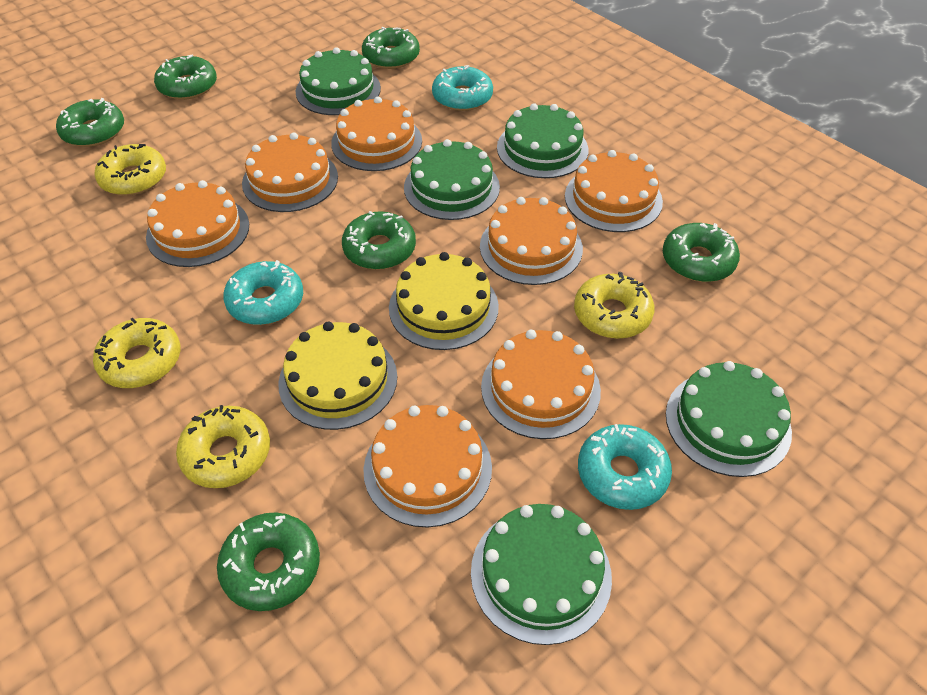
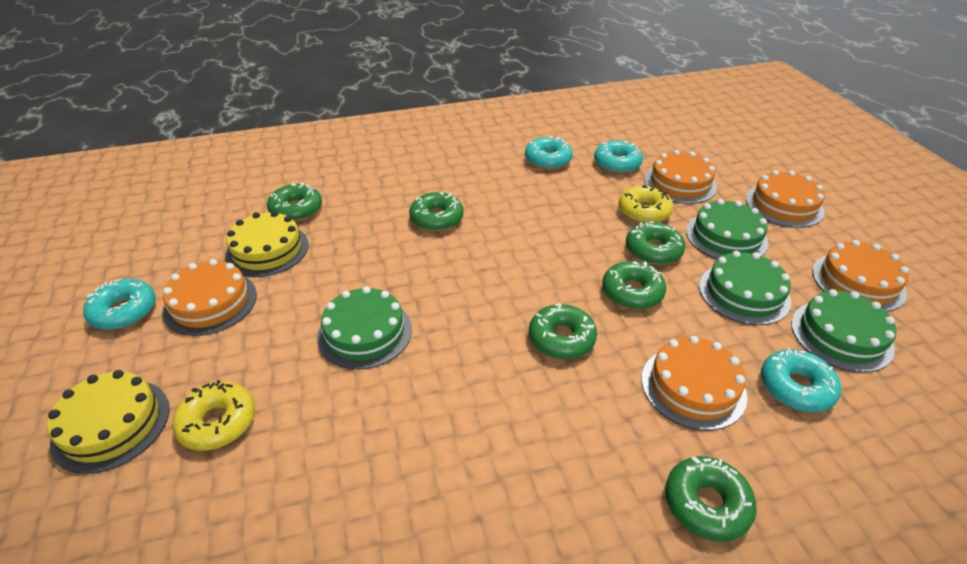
green cake: [296,47,381,115] [404,139,500,220] [471,504,612,645] [497,103,588,178] [666,361,792,477] = 5 -> [317,286,412,369] [686,199,769,259] [699,251,791,325] [791,289,896,373] = 4
orange cake: [146,180,249,267] [242,132,338,212] [331,96,422,171] [363,405,492,528] [480,197,583,285] [481,330,601,439] [565,150,663,232] = 7 -> [163,259,257,336] [642,336,747,430] [645,150,717,204] [746,170,825,228] [812,240,909,312] = 5
turquoise donut: [223,260,303,325] [432,65,493,111] [578,424,672,510] = 3 -> [83,279,156,330] [525,136,573,169] [594,141,643,173] [761,348,841,412] = 4
yellow donut: [93,318,180,388] [95,144,166,196] [176,405,270,488] [574,272,654,339] = 4 -> [172,380,255,451] [619,185,674,223] = 2

